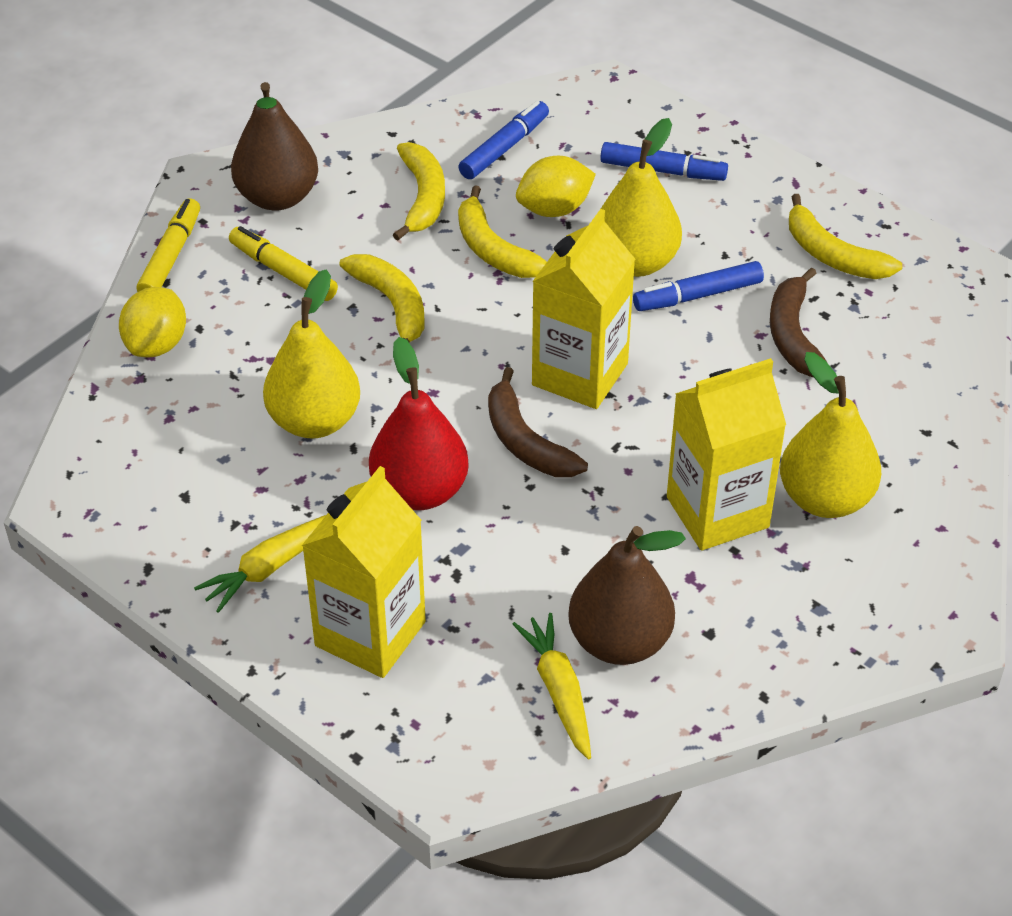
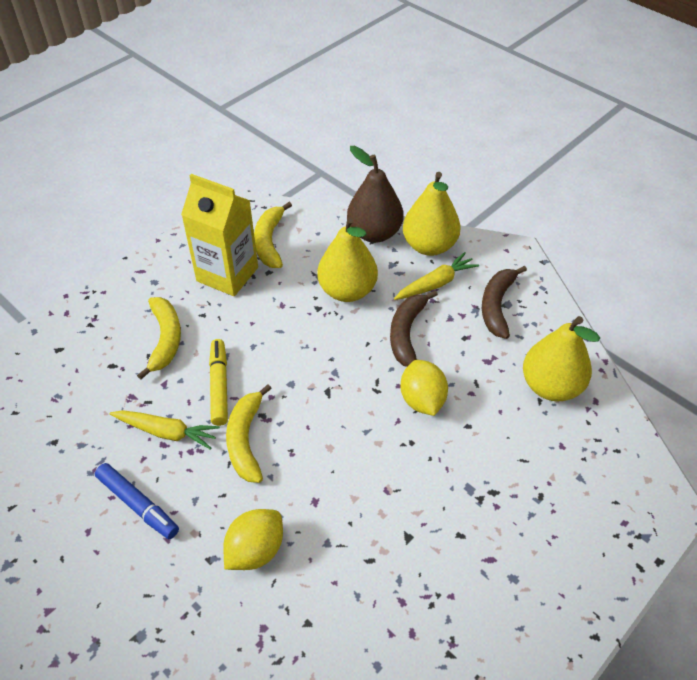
blue marker: [458,101,549,179] [600,142,728,181] [633,261,764,311] = 3 -> [95,463,179,539] = 1
brown pear: [231,82,318,210] [568,526,686,665] = 2 -> [347,146,404,243] = 1
red pear: [369,337,469,510] = 1 -> none = 0
yellow banana: [339,254,425,342] [393,142,445,241] [458,185,547,278] [789,194,902,279] = 4 -> [137,297,181,380] [226,384,272,483] [254,202,292,268] = 3
yellow carton: [302,466,426,678] [532,209,635,409] [667,358,786,551] = 3 -> [181,174,258,296] = 1
yellow marker: [137,198,200,292] [229,226,338,301] = 2 -> [209,339,228,426] = 1

